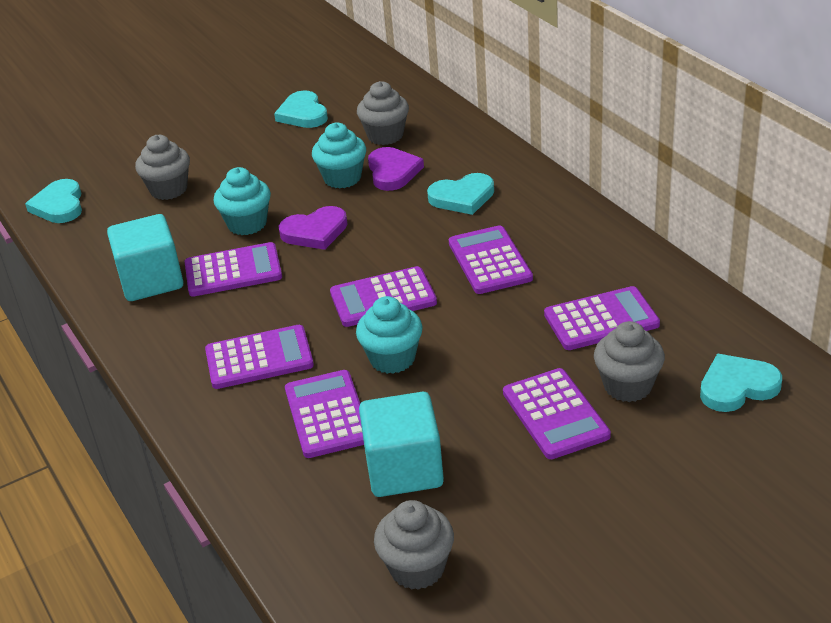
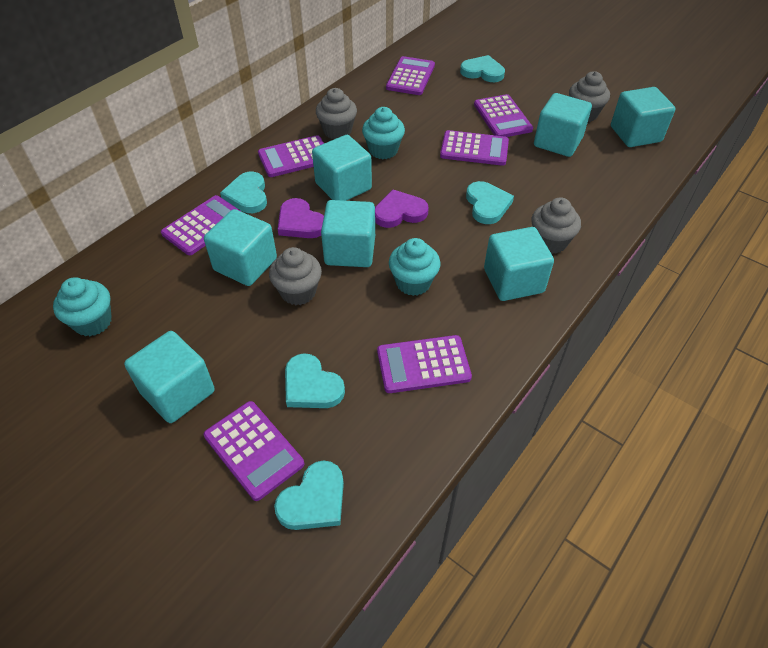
turquoise cube: [107,214,184,301] [359,392,444,497] = 2 -> [124,331,215,423] [204,209,277,286] [312,135,372,201] [321,200,375,267] [484,227,554,301] [534,93,592,157] [611,87,675,147] = 7
turquoise heart: [25,179,82,223] [274,91,328,128] [427,173,494,215] [700,354,782,412] = 4 -> [220,172,267,213] [274,460,344,530] [285,353,345,408] [460,55,505,82] [466,181,514,224] = 5

